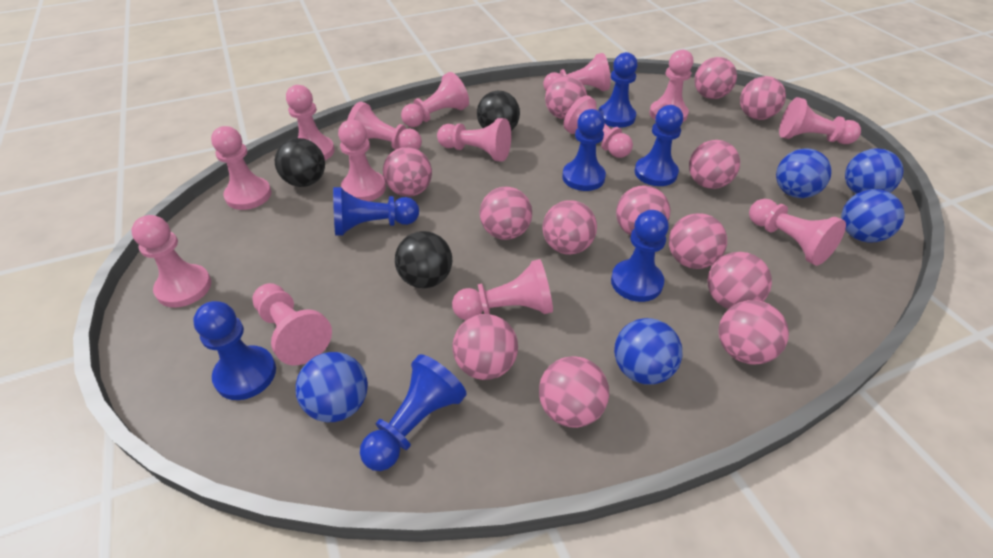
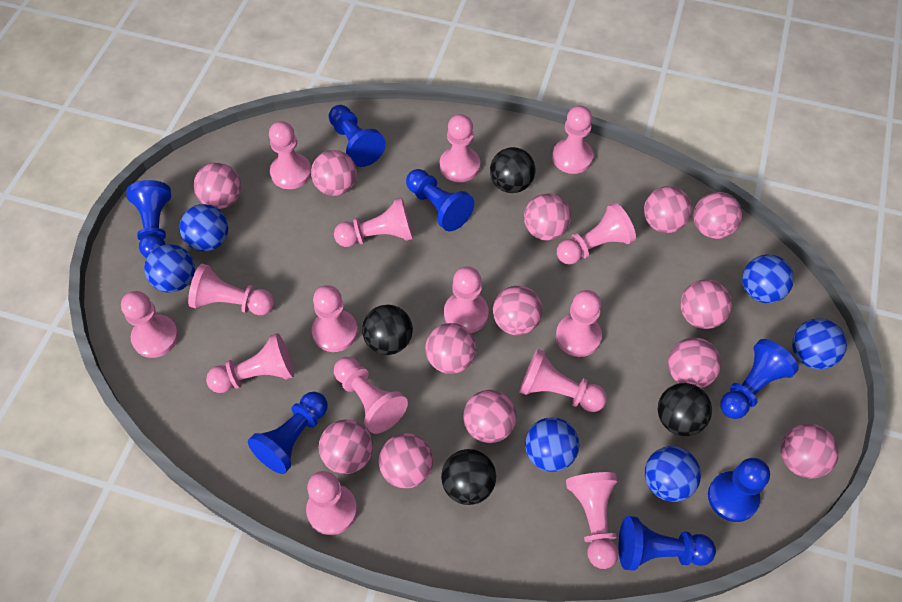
black ball: [275,138,325,187] [395,231,452,288] [477,90,520,131] = 3 -> [362,305,413,355] [441,449,496,505] [490,147,535,193] [657,383,712,436] = 4
blue ball: [295,352,368,422] [614,318,683,385] [776,148,832,198] [841,189,904,243] [845,148,904,194] = 5 -> [144,244,195,293] [179,204,228,252] [525,417,579,472] [645,446,701,502] [742,255,794,303] [792,318,847,369] = 6
pink pawn: [131,215,211,308] [211,126,272,210] [252,283,332,365] [286,85,335,160] [338,120,386,201] [347,102,422,150] [401,72,469,127] [437,118,511,162] [452,259,553,320] [543,53,610,91] [564,95,633,158] [650,50,693,123] [749,199,846,266] [779,97,861,144] = 14 -> [121,291,178,358] [188,264,274,315] [206,333,294,393] [269,121,311,189] [306,471,357,535] [312,285,358,352] [334,197,413,247] [334,357,408,434] [440,114,480,182] [444,266,489,333] [519,349,607,412] [552,106,593,174] [556,290,602,357] [557,203,636,265] [566,472,618,569] = 15

